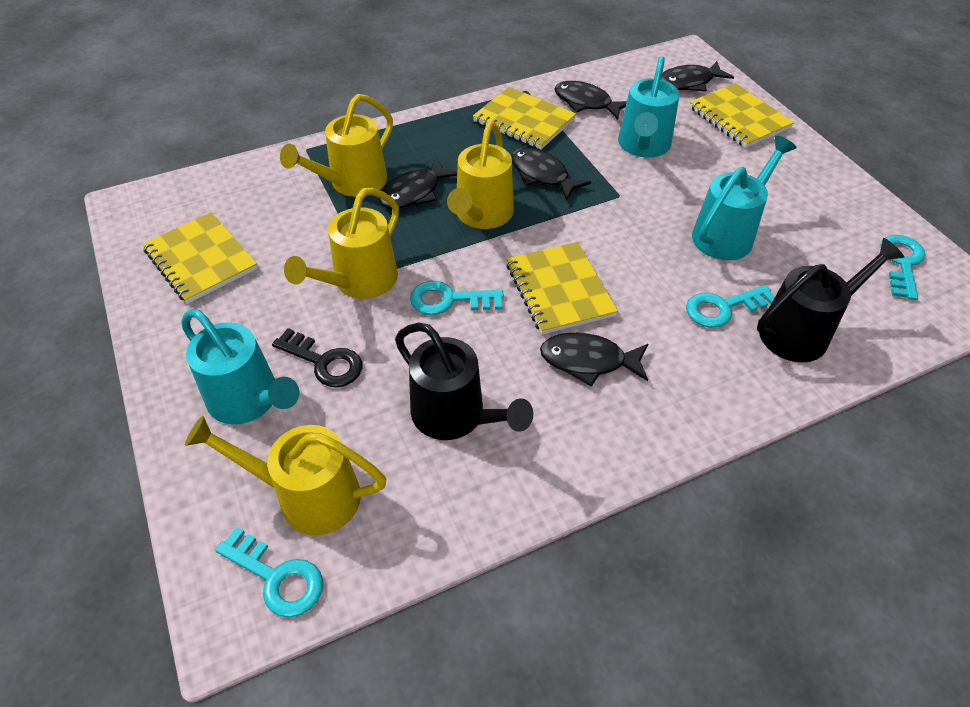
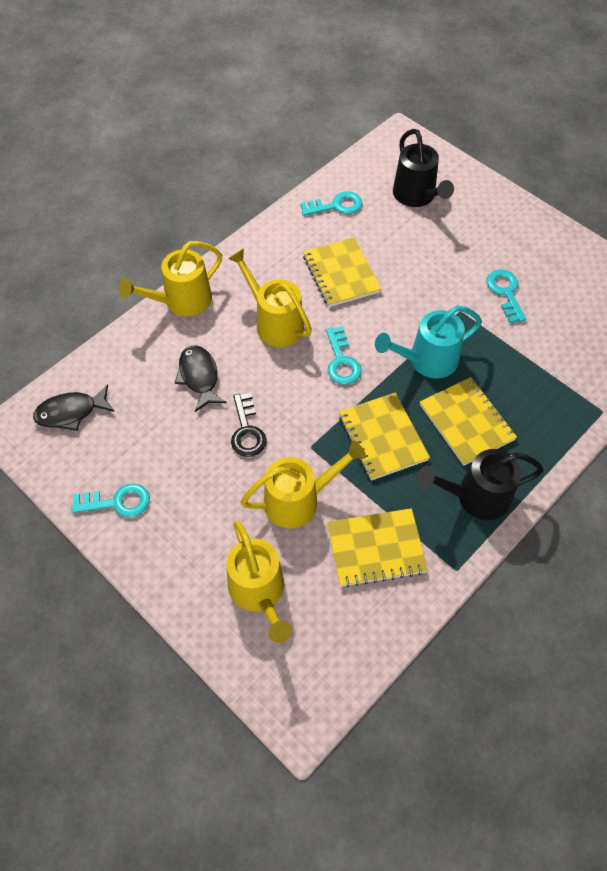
black fish: [379,157,457,209] [511,148,591,201] [540,332,648,387] [554,81,627,120] [661,61,734,91] = 5 -> [33,384,115,431] [175,345,227,412] = 2
turquoise watering can: [181,309,299,424] [618,56,679,157] [692,136,797,260] = 3 -> [375,306,482,379] = 1

